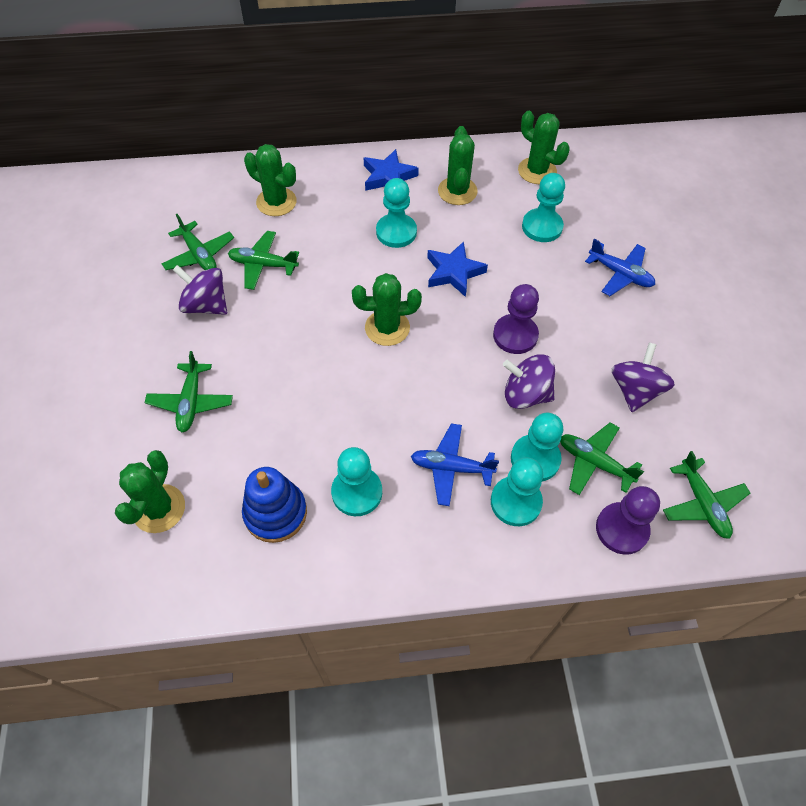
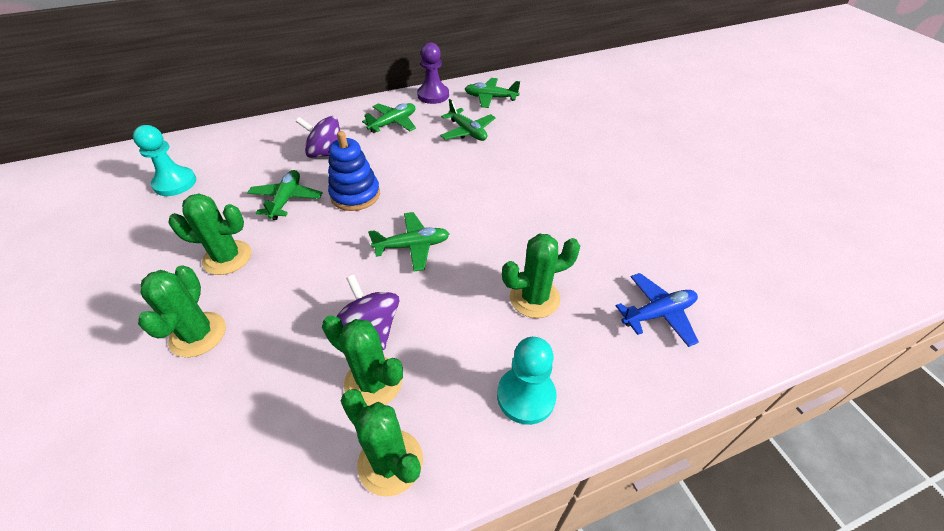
blue plane: [411,423,499,506] [585,239,655,296] = 2 -> [616,273,699,347] = 1
blue star: [364,149,419,191] [427,241,488,297] = 2 -> none = 0
purple pawn: [493,284,539,354] [596,486,660,555] = 2 -> [417,42,449,104] = 1
purple spinning top: [173,265,227,315] [503,354,555,409] [612,343,675,412] = 3 -> [296,116,340,158] [336,275,399,350] = 2
turquoise pawn: [331,447,382,516] [376,178,417,248] [491,458,543,526] [511,413,564,481] [522,173,565,242] = 5 -> [133,125,196,196] [497,337,557,425] = 2

